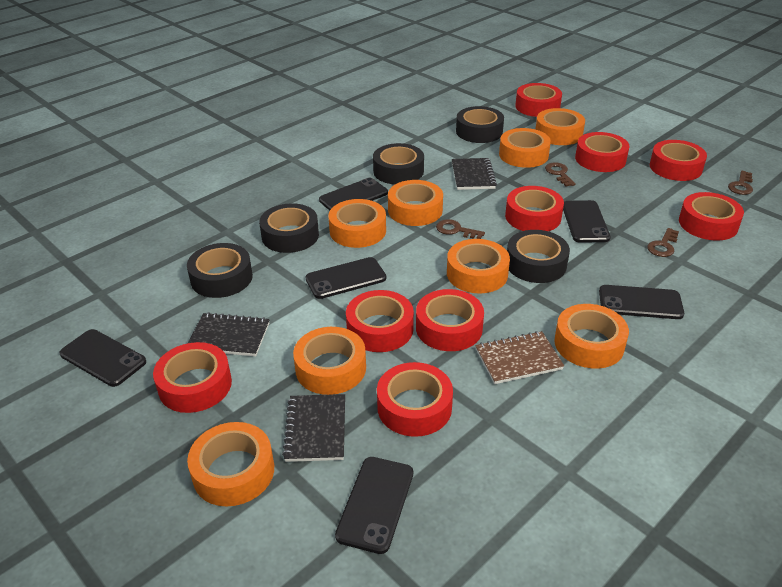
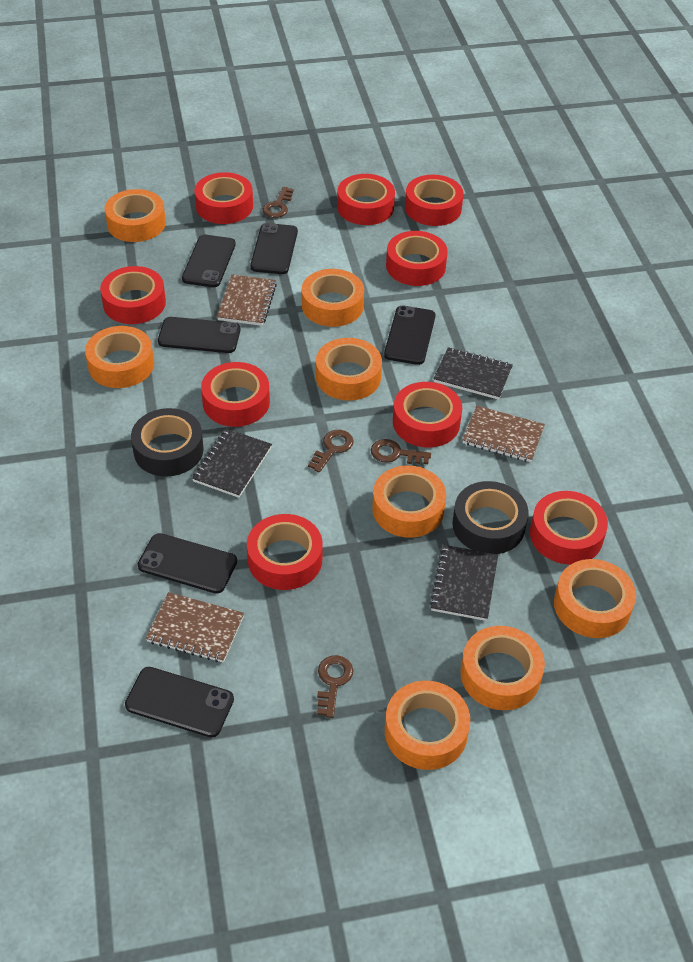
black tape: [187,243,253,298] [259,203,319,253] [373,143,424,185] [456,106,504,143] [507,230,570,283] = 5 -> [131,408,204,477] [452,481,529,554] = 2
brown notebook: [475,331,564,384] = 1 -> [146,592,244,663] [217,275,277,326] [462,406,545,462] = 3

